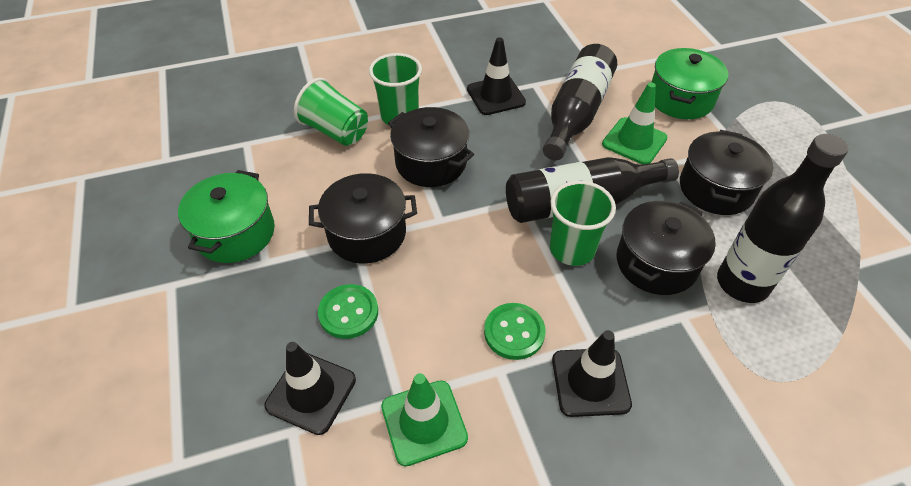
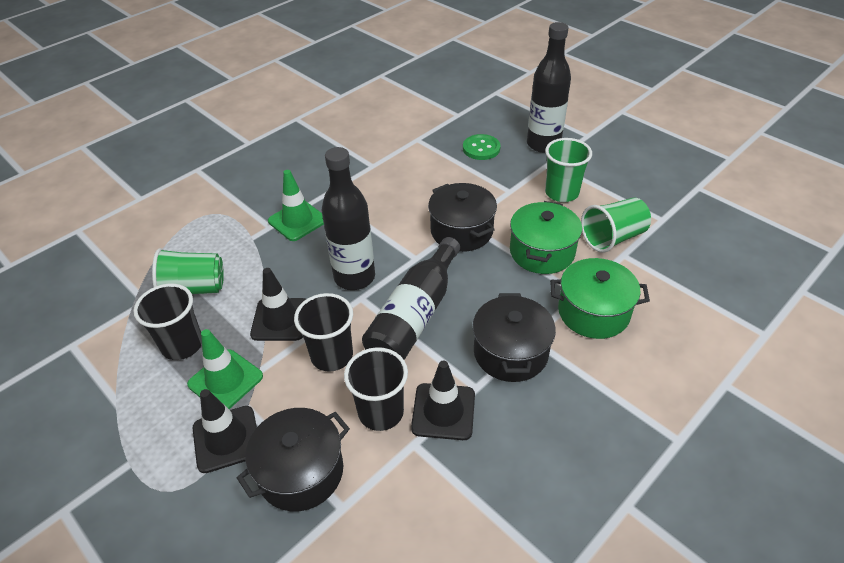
black cup: none = 0 -> [133,284,202,360] [294,293,353,372] [344,347,408,431] = 3
black pot: [309,173,417,264] [388,107,474,187] [616,201,716,295] [680,130,773,215] = 4 -> [237,408,350,511] [428,183,497,252] [473,293,556,382] = 3
green button: [318,284,378,339] [484,303,545,360] = 2 -> [463,134,501,160] = 1

